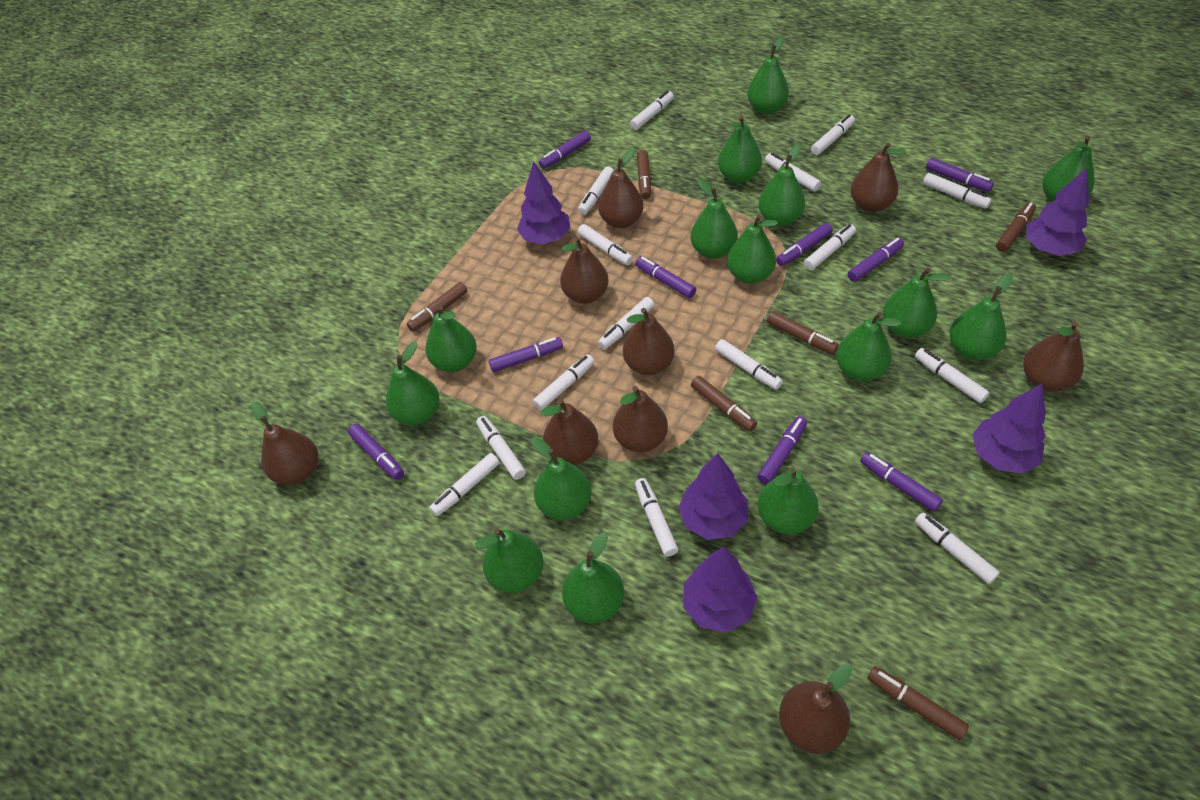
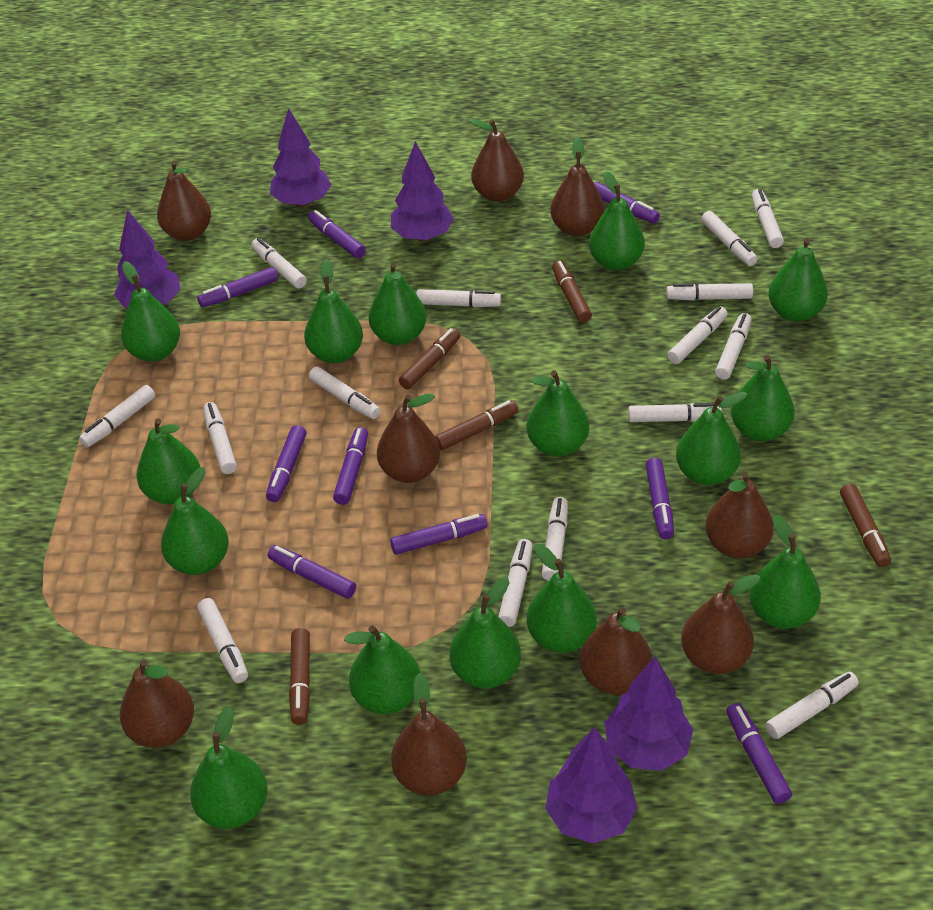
brown marker: [407,282,468,332] [637,150,651,199] [691,376,757,431] [767,311,839,355] [867,666,969,740] [996,202,1036,252] = 6 -> [289,628,310,725] [399,328,461,389] [435,400,519,450] [552,261,592,323] [840,484,891,567] = 5

